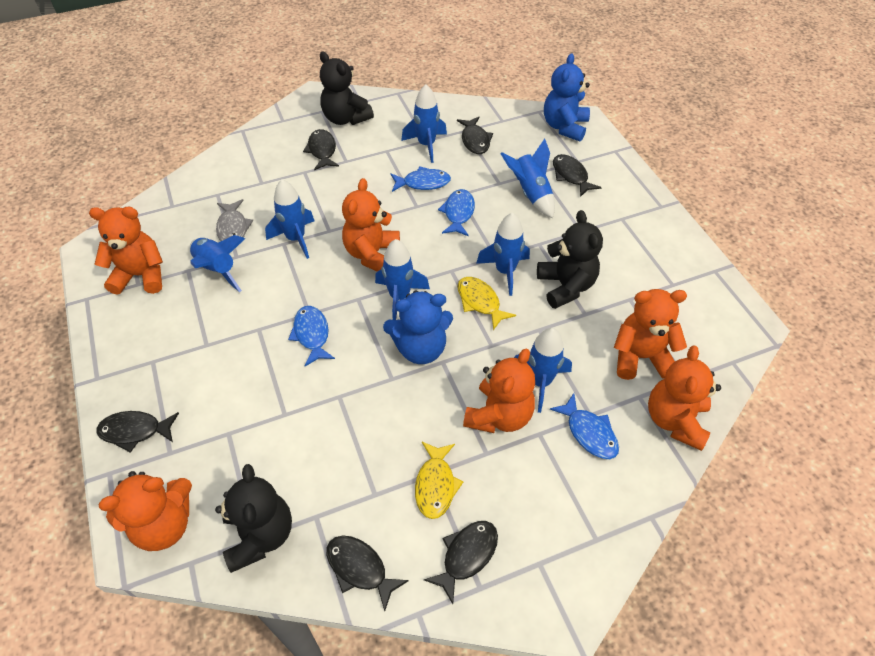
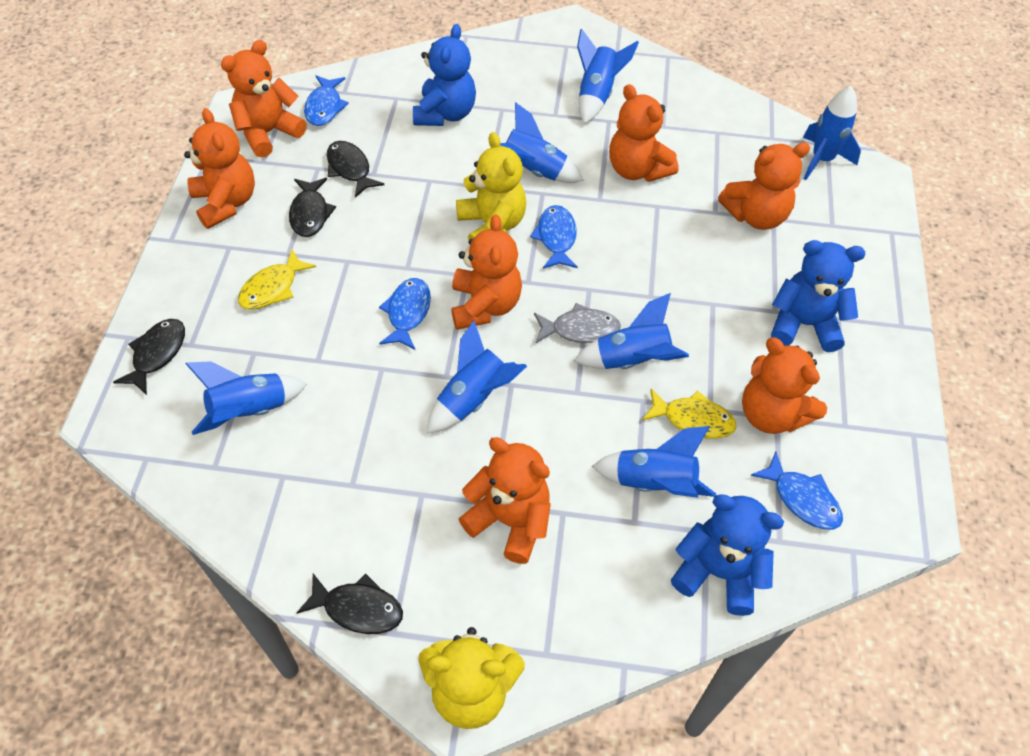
black fish: [96,411,179,453] [303,129,339,170] [326,536,409,611] [424,521,498,604] [457,117,493,154] [553,154,602,197] = 6 -> [113,319,185,395] [289,178,336,237] [297,573,403,634] [327,141,384,198] = 4
black teddy bear: [215,464,292,573] [320,52,374,125] [537,210,603,309] = 3 -> none = 0
blue teddy bear: [383,290,453,364] [544,53,590,142] = 2 -> [413,24,476,126] [671,494,784,616] [771,240,865,352] = 3
orange teddy bear: [89,207,163,295] [99,471,192,551] [342,178,400,271] [463,349,535,433] [614,289,687,380] [648,346,721,451] = 6 -> [184,108,255,229] [221,40,307,158] [451,214,522,330] [459,437,551,564] [609,84,678,182] [718,142,810,230] [742,337,827,434] = 7
yellow teddy bear: none = 0 -> [418,627,525,729] [456,132,526,240] = 2

